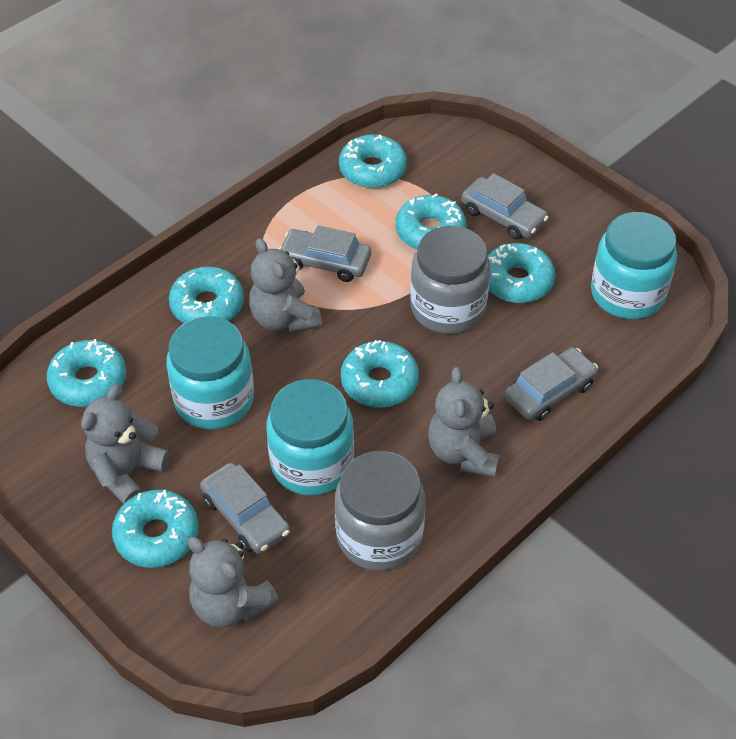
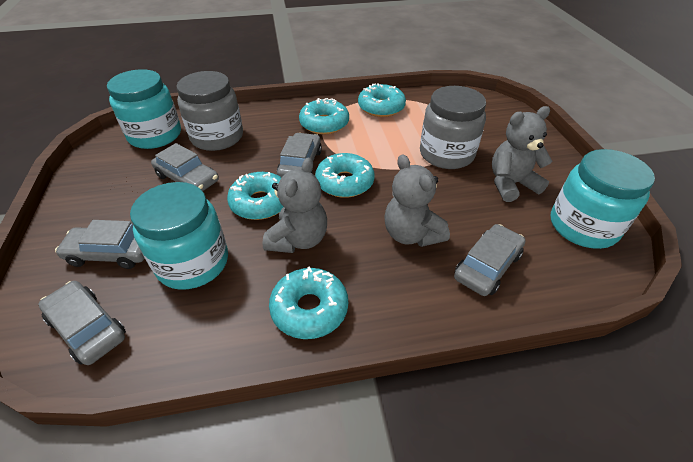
grey car: [200,463,290,554] [279,225,371,282] [461,173,549,240] [505,347,598,421] = 4 -> [38,281,126,365] [55,220,145,269] [151,143,219,191] [277,133,322,177] [454,224,526,296] = 5
grey teddy bear: [81,385,170,504] [188,537,279,628] [249,238,322,333] [428,367,499,477] = 4 -> [263,158,327,253] [384,154,450,247] [492,106,553,202] = 3
turquoise donut: [46,339,126,407] [112,490,199,568] [169,267,244,323] [339,134,407,188] [341,340,419,408] [395,193,467,249] [488,243,555,303] = 7 -> [227,172,284,220] [269,266,348,339] [299,98,349,135] [315,153,375,198] [358,83,406,117] = 5

